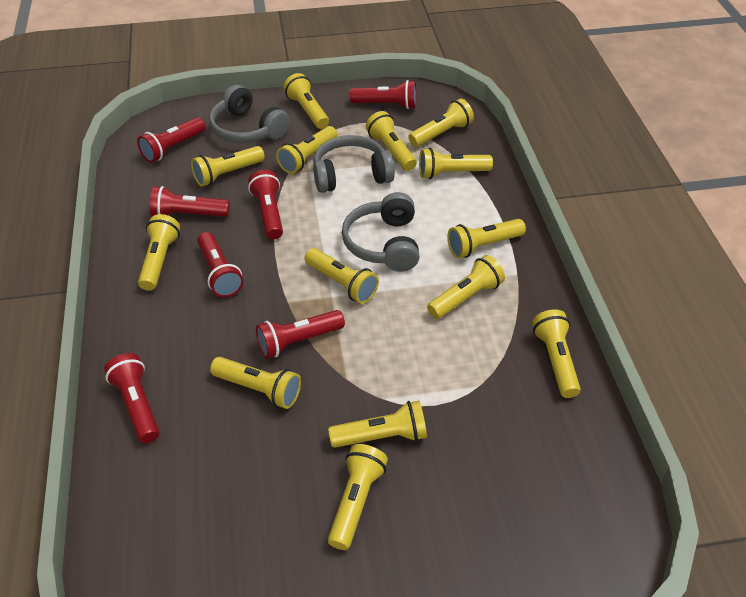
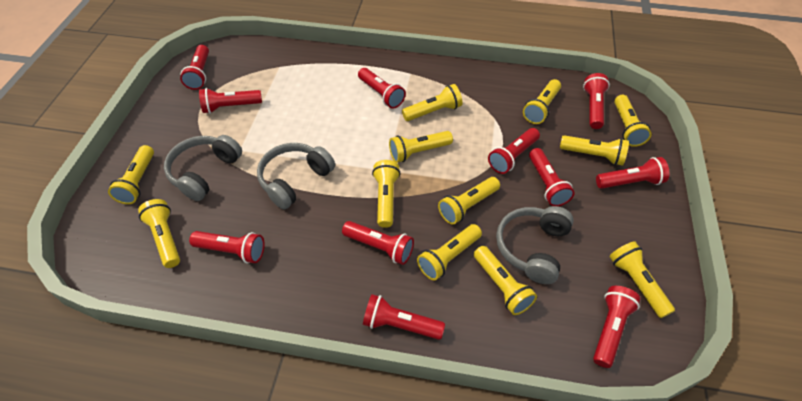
red flashlight: [104,353,160,443] [137,117,205,163] [150,186,229,217] [197,232,244,297] [248,170,283,240] [256,310,345,358] [350,80,417,109] = 7 -> [180,45,209,90] [189,231,265,263] [199,88,262,114] [342,221,414,265] [358,68,406,109] [363,294,445,340] [488,128,540,174] [529,148,575,206] [583,73,610,129] [593,286,640,368] [596,157,669,189] = 11
yellow flashlight: [138,214,180,291] [191,146,265,187] [210,357,301,409] [276,126,337,174] [283,73,329,129] [304,248,379,304] [328,401,427,448] [328,444,388,550] [366,111,417,171] [409,99,474,147] [419,148,493,179] [427,255,505,319] [447,219,526,258] [532,309,581,398] = 14 -> [108,145,154,204] [138,199,180,268] [372,160,401,228] [389,131,453,163] [402,84,463,121] [417,224,482,281] [438,177,500,224] [474,246,537,315] [523,79,561,124] [560,135,629,166] [610,241,675,318] [614,95,651,147] = 12

